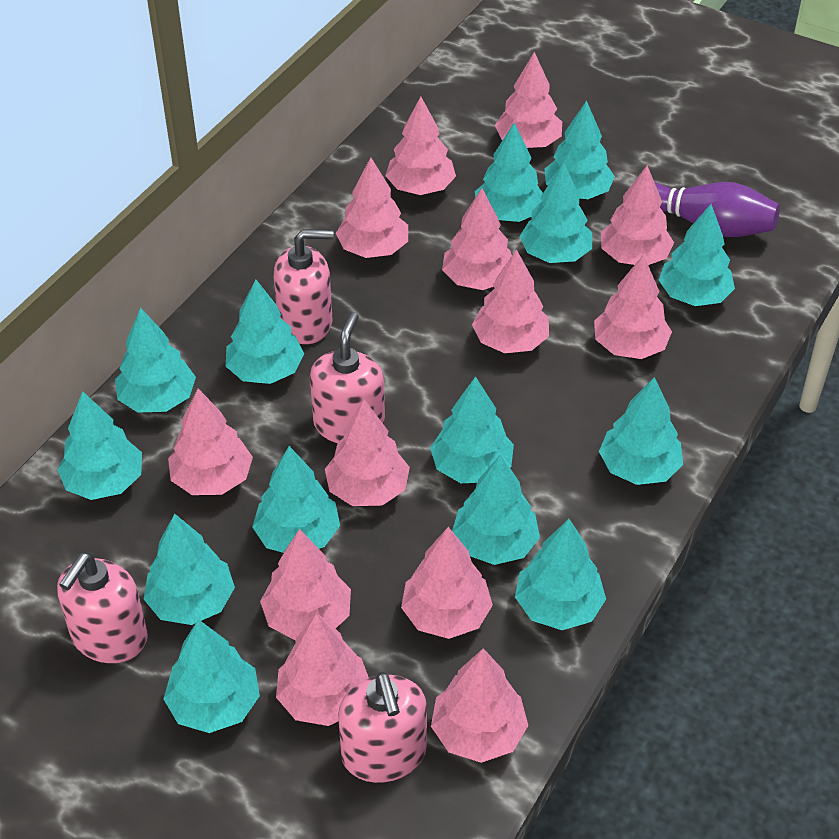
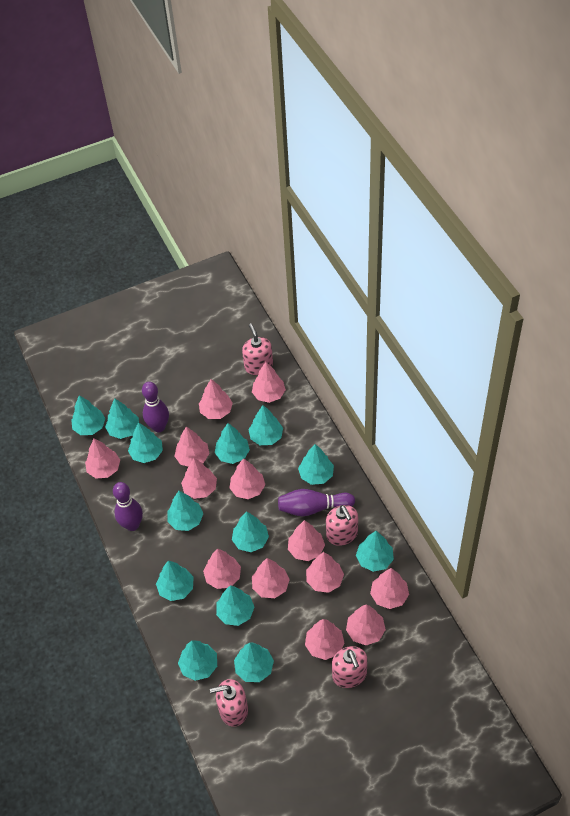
purple bowling pin: [655,182,780,237] = 1 -> [113,482,143,531] [142,382,169,432] [278,489,355,516] = 3
turquoise tree: [57,391,142,500] [115,307,196,413] [144,514,235,625] [163,619,260,733] [226,279,304,384] [252,446,340,553] [430,376,514,483] [452,454,540,565] [475,123,543,222] [515,519,606,630] [519,162,592,263] [544,100,615,199] [599,377,683,485] [659,204,735,306] = 14 -> [71,395,106,435] [105,398,139,439] [128,422,163,463] [156,560,193,601] [168,491,204,531] [178,640,217,681] [215,423,250,464] [216,585,254,626] [232,511,269,552] [234,642,274,682] [248,405,283,445] [298,444,334,485] [356,531,394,572] = 13

